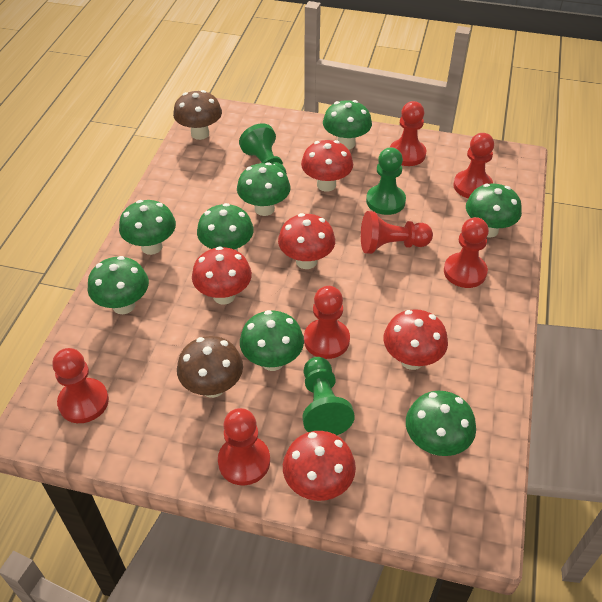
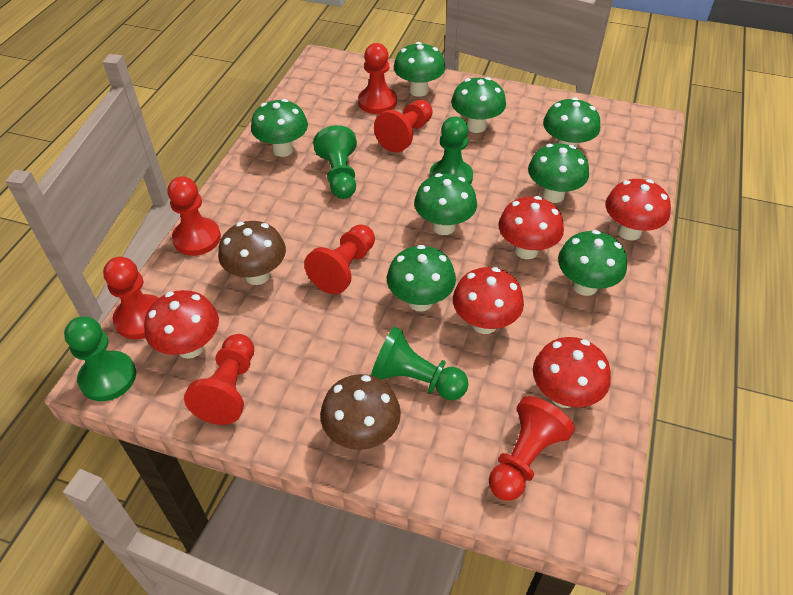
green pawn: [239,123,287,175] [302,357,355,435] [366,147,406,215] = 3 -> [64,316,136,401] [313,125,357,199] [371,327,469,400] [430,116,473,184] = 4

